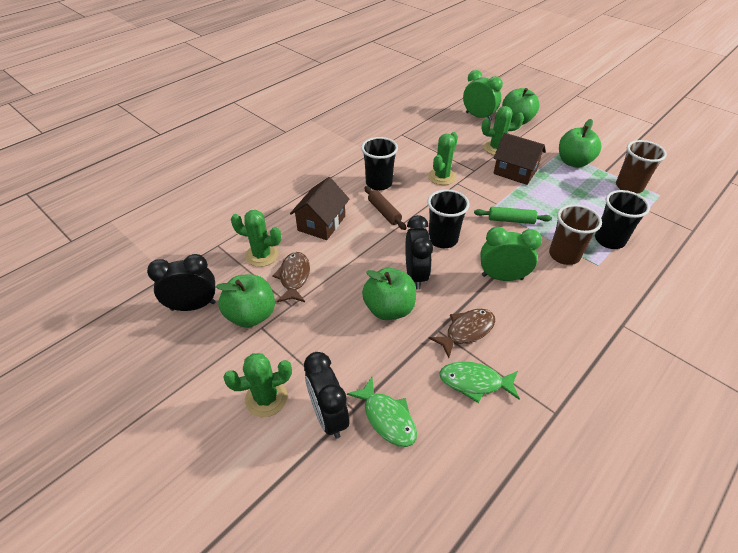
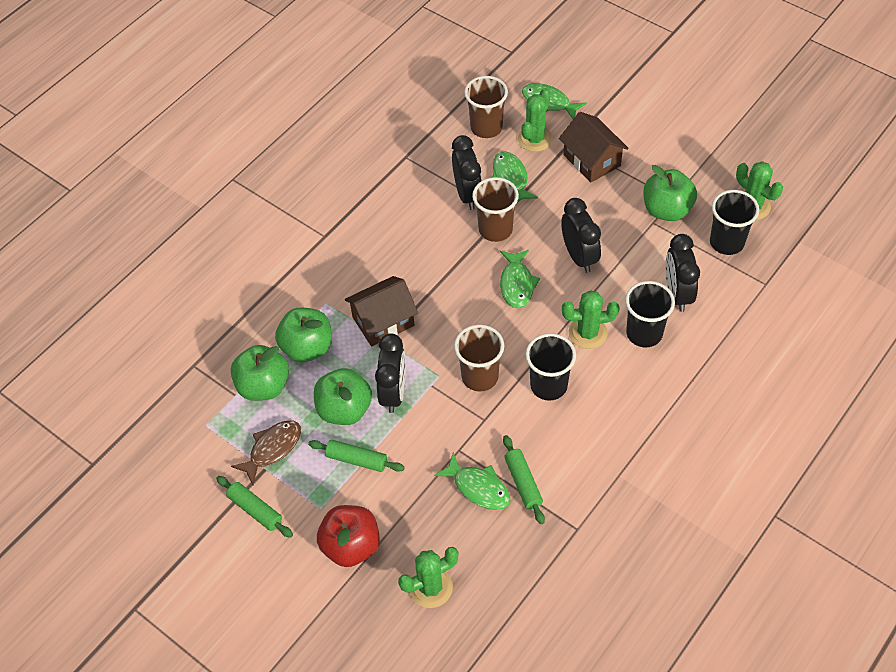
black clock: [147,254,216,311] [304,352,349,439] [405,215,433,290] = 3 -> [375,333,406,413] [452,135,482,210] [561,198,601,273] [665,234,700,312] = 4
brown cup: [549,204,602,265] [616,140,667,194] = 2 -> [454,325,504,392] [464,76,508,138] [472,177,519,242] = 3
brown fish: [272,252,310,302] [429,309,495,358] = 2 -> [231,420,301,485] = 1
brown rolling pin: [364,186,407,230] = 1 -> none = 0
green clock: [463,70,503,121] [480,227,542,281] = 2 -> none = 0
green fish: [347,377,417,447] [439,361,520,403] = 2 -> [434,452,510,510] [493,151,538,203] [500,250,540,308] [522,83,587,119] = 4
green rolling pin: [474,207,552,224] = 1 -> [216,476,293,538] [308,440,405,472] [503,435,545,524] = 3
red apple: none = 0 -> [317,505,380,567] = 1

